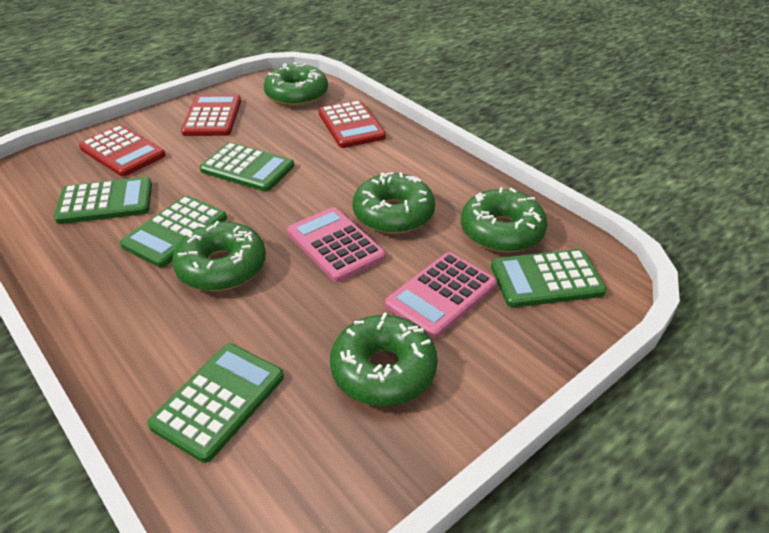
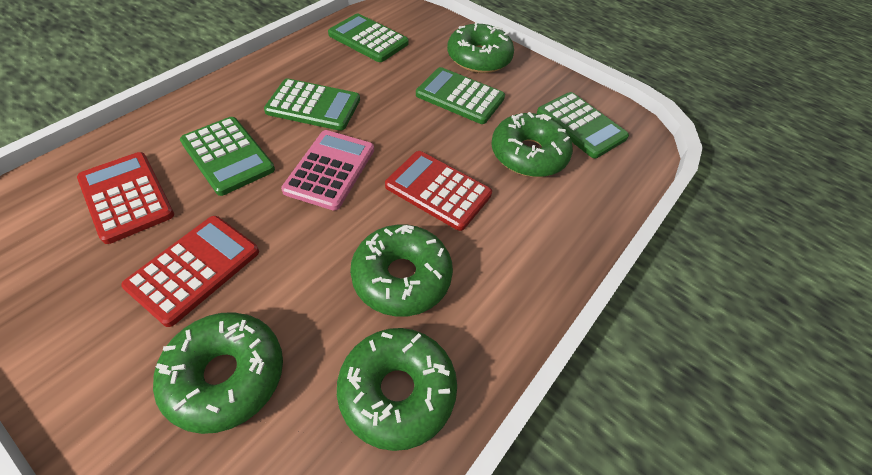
pink calculator: [287,207,385,282] [385,252,497,339] = 2 -> [281,130,374,211] = 1

